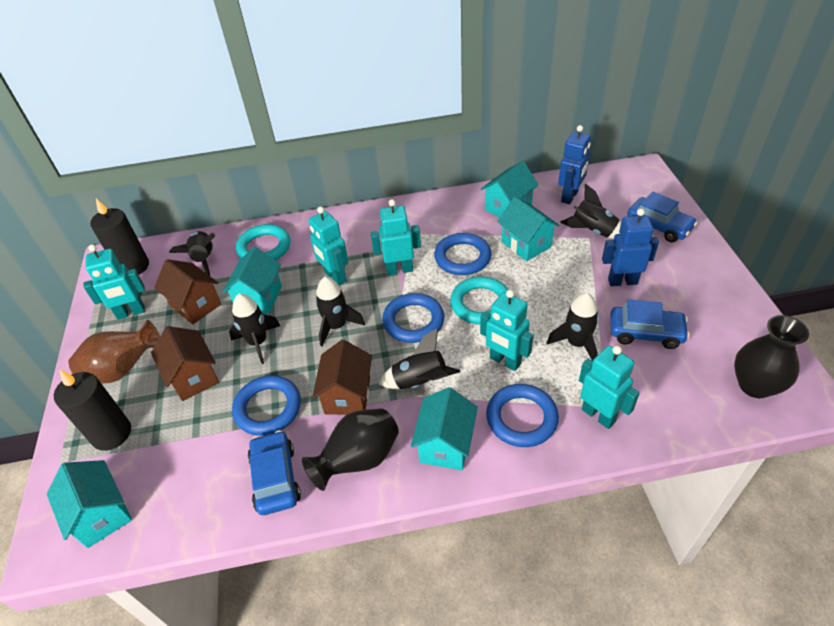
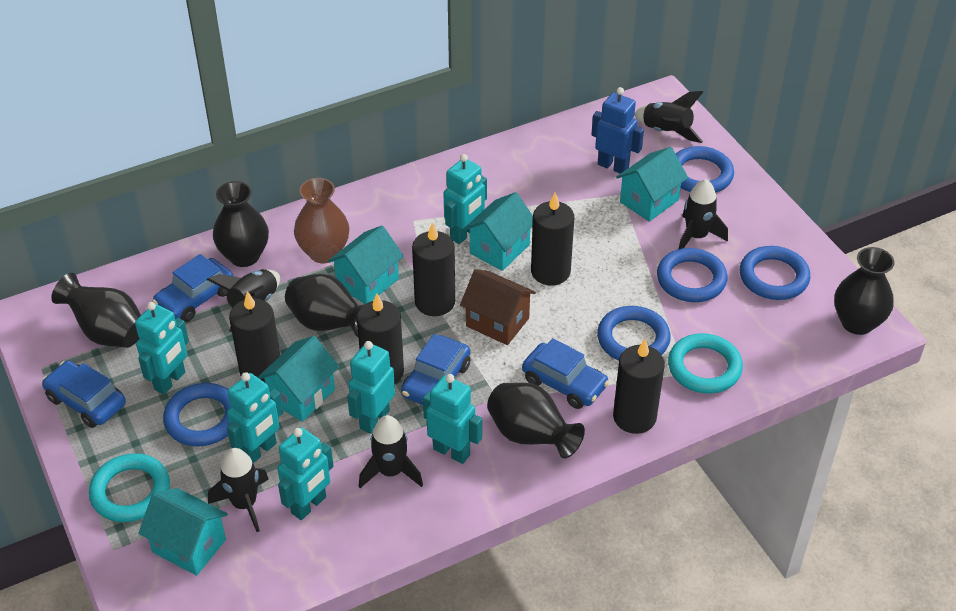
black candle: [54,369,131,451] [90,199,149,275] = 2 -> [229,291,280,382] [357,293,404,384] [412,222,455,316] [531,193,574,286] [613,339,665,434] = 5
black rocket: [169,231,215,276] [229,294,280,364] [315,277,365,346] [379,328,460,389] [547,293,599,361] [560,183,621,239] = 6 -> [207,269,280,332] [208,448,269,532] [359,415,423,488] [634,91,703,143] [679,179,728,249] = 5
black vase: [302,408,399,491] [734,315,809,398] = 2 -> [51,273,141,348] [213,181,269,267] [285,274,365,337] [487,383,585,458] [834,247,895,335] = 5
blue car: [248,430,301,515] [610,299,690,349] [627,192,697,242] = 3 -> [42,361,126,428] [152,254,233,322] [401,334,470,405] [522,338,609,409] = 4
blue ring: [232,375,301,436] [382,293,444,343] [434,233,492,275] [486,384,559,447] = 4 -> [163,383,231,446] [597,306,671,361] [657,248,727,302] [676,146,734,193] [740,246,810,300] = 5
blue robot: [558,125,591,204] [602,208,659,286] = 2 -> [591,87,644,174] = 1
brown house: [151,326,219,401] [154,259,221,324] [312,340,372,415] = 3 -> [460,269,536,345] = 1
turquoise robot: [83,244,145,320] [309,206,348,285] [371,199,421,275] [480,290,534,371] [579,346,640,429] = 5 -> [135,302,189,394] [227,372,283,463] [278,427,333,520] [347,341,395,434] [423,374,482,464] [444,154,487,244] = 6

